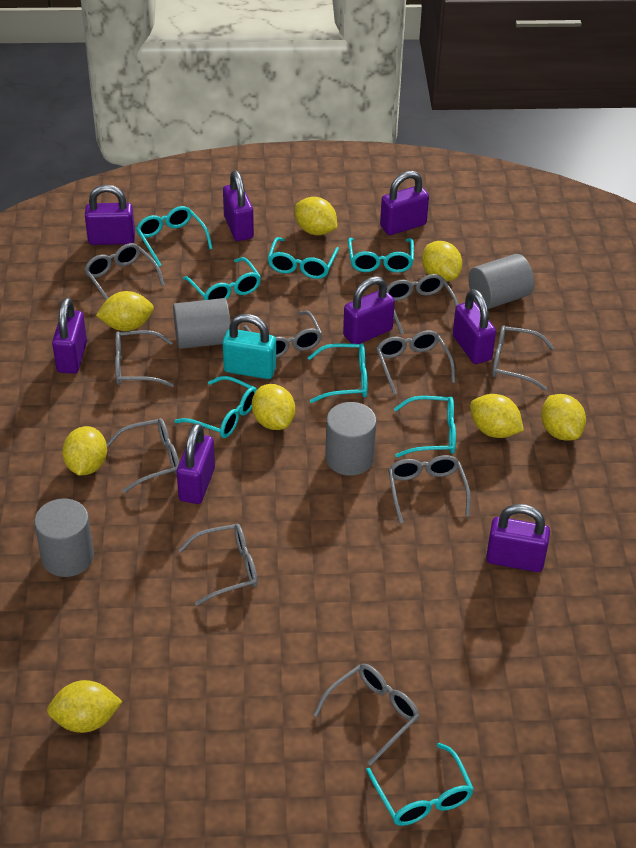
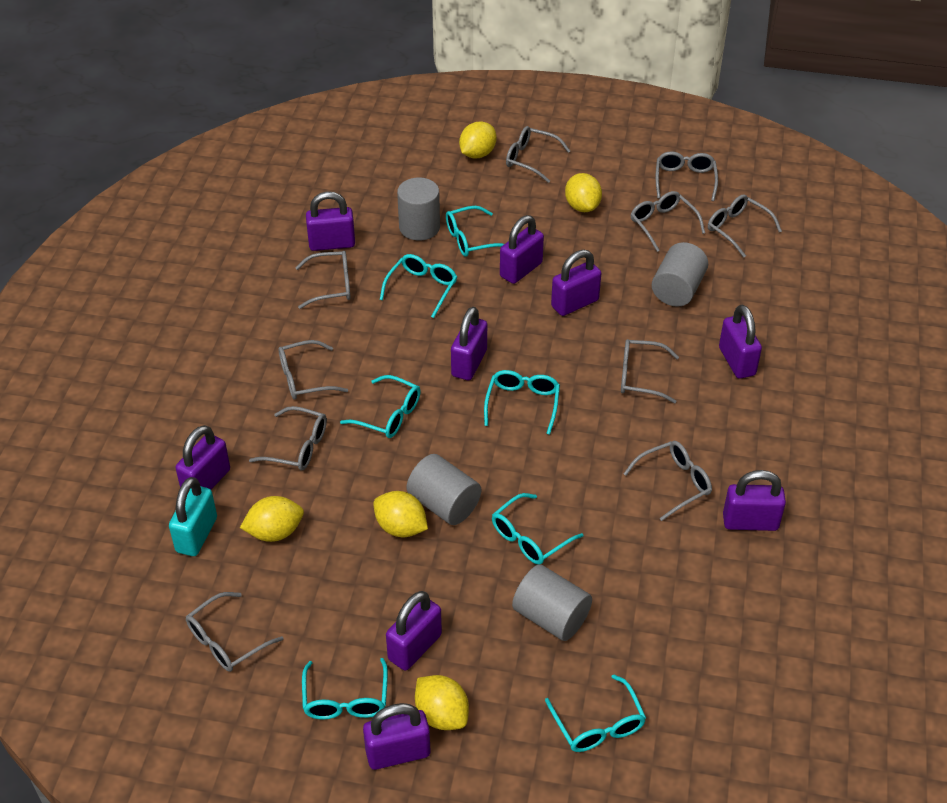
purple padlock: [52,298,87,374] [85,185,135,245] [177,423,215,504] [223,171,254,241] [343,276,395,344] [380,171,429,235] [453,289,496,364] [486,504,550,572] = 8 -> [175,425,230,489] [306,191,355,251] [363,703,430,770] [386,591,442,671] [451,307,487,380] [500,215,544,284] [551,250,601,316] [719,305,762,379] [723,470,786,531] = 9
turquoise glasses: [136,206,213,267] [175,376,257,438] [183,257,261,300] [268,237,339,279] [308,343,367,403] [348,238,414,273] [366,743,474,826] [394,396,456,457] = 8 -> [302,658,388,719] [340,375,421,438] [380,254,457,318] [446,206,504,257] [484,370,560,435] [492,493,584,565] [545,674,646,752] = 7
yellow lemon: [47,680,123,733] [62,426,107,475] [96,291,154,331] [252,384,295,430] [295,197,337,235] [422,241,462,282] [470,394,524,438] [541,394,586,441] = 8 -> [240,496,304,542] [373,491,428,537] [415,675,469,730] [459,122,497,158] [565,173,602,212] = 5

